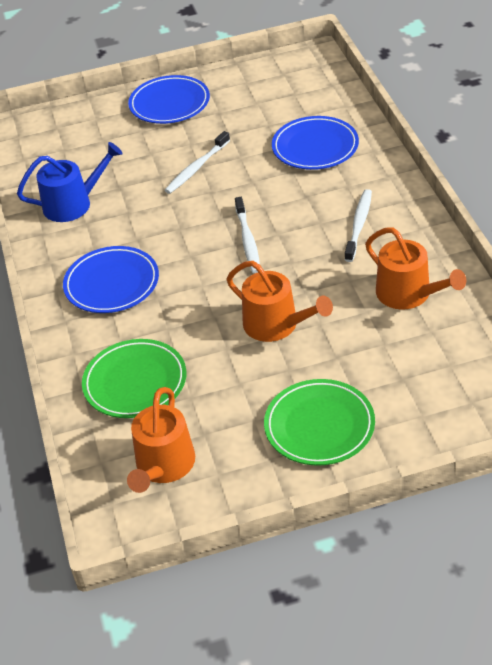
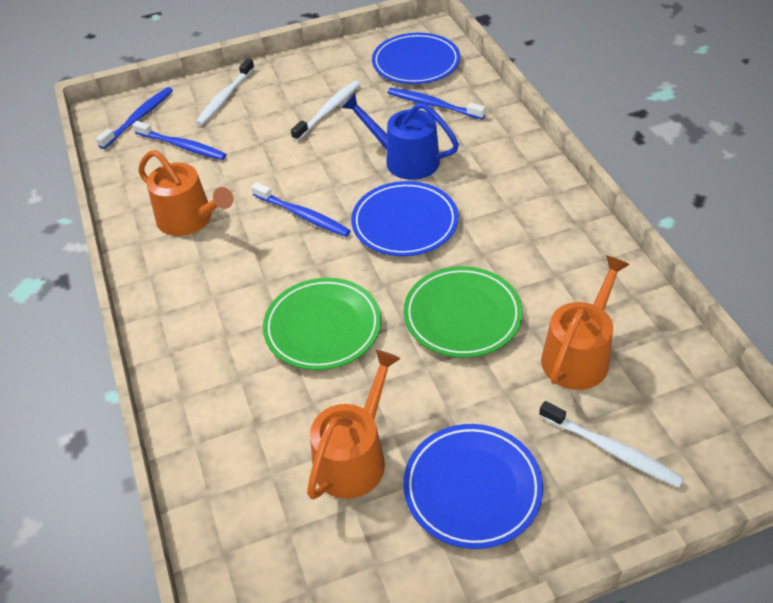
blue toothbrush: none = 0 -> [96,87,173,149] [132,121,227,160] [251,182,351,237] [387,88,486,120] = 4

